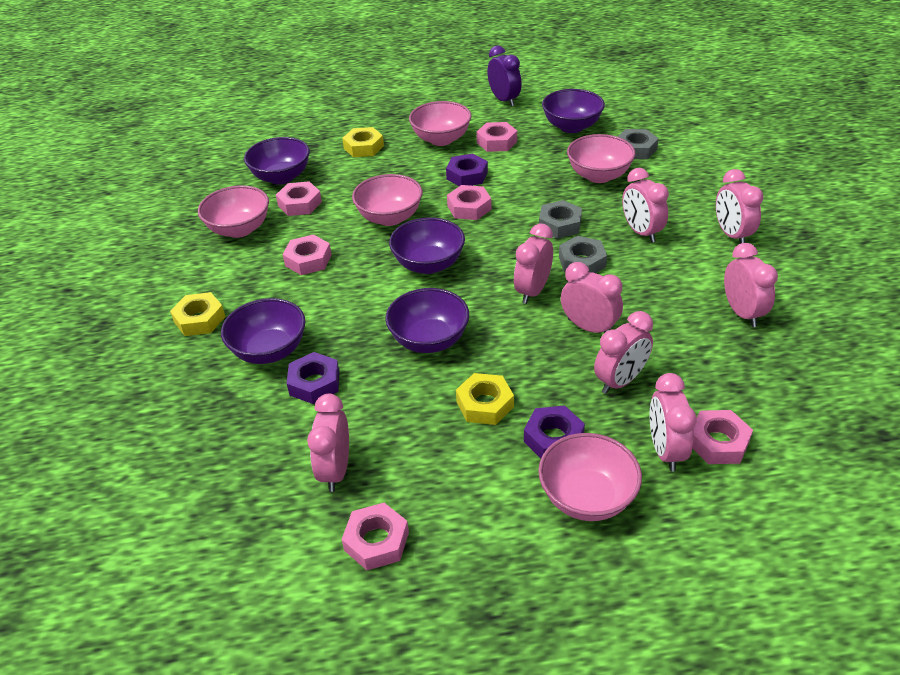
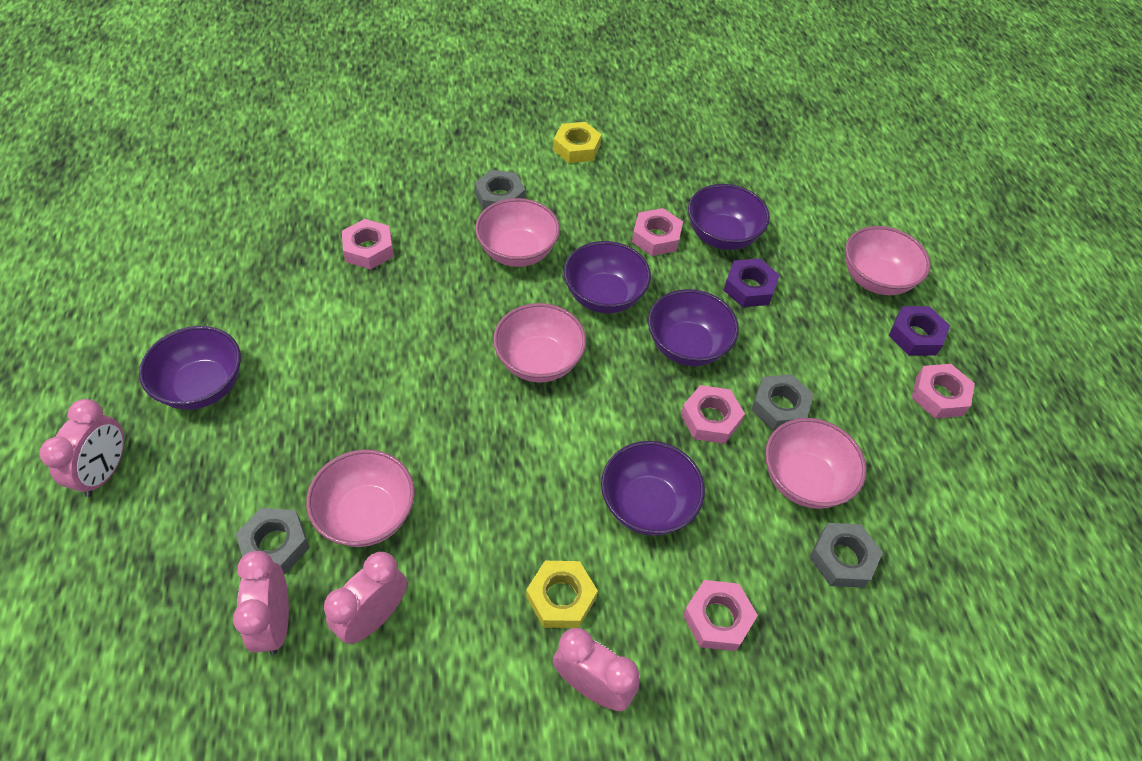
grey nut: [539,200,582,239] [559,236,607,273] [618,129,659,159] = 3 -> [236,507,310,575] [475,170,525,210] [751,374,814,431] [809,523,883,588] = 4
pink clock: [307,394,349,492] [514,224,553,304] [561,262,623,333] [594,311,653,394] [622,168,669,243] [650,373,697,471] [716,169,763,244] [724,243,778,327] = 8 -> [39,399,124,497] [233,551,289,655] [324,552,407,644] [553,628,639,711] = 4
pink nut: [276,181,322,216] [283,235,332,275] [341,503,409,570] [447,185,492,220] [476,122,517,152] [692,410,753,464] = 6 -> [342,219,394,269] [632,208,683,256] [681,385,745,444] [683,580,758,651] [912,364,975,418] = 5
purple clock: [487,45,522,107] = 1 -> none = 0
purple nut: [287,352,339,404] [446,153,488,186] [524,405,585,458] = 3 -> [724,258,780,307] [889,306,950,356] = 2
yellow nut: [170,292,226,336] [342,127,384,157] [456,373,514,425] = 3 -> [526,561,598,628] [553,122,601,163] = 2

